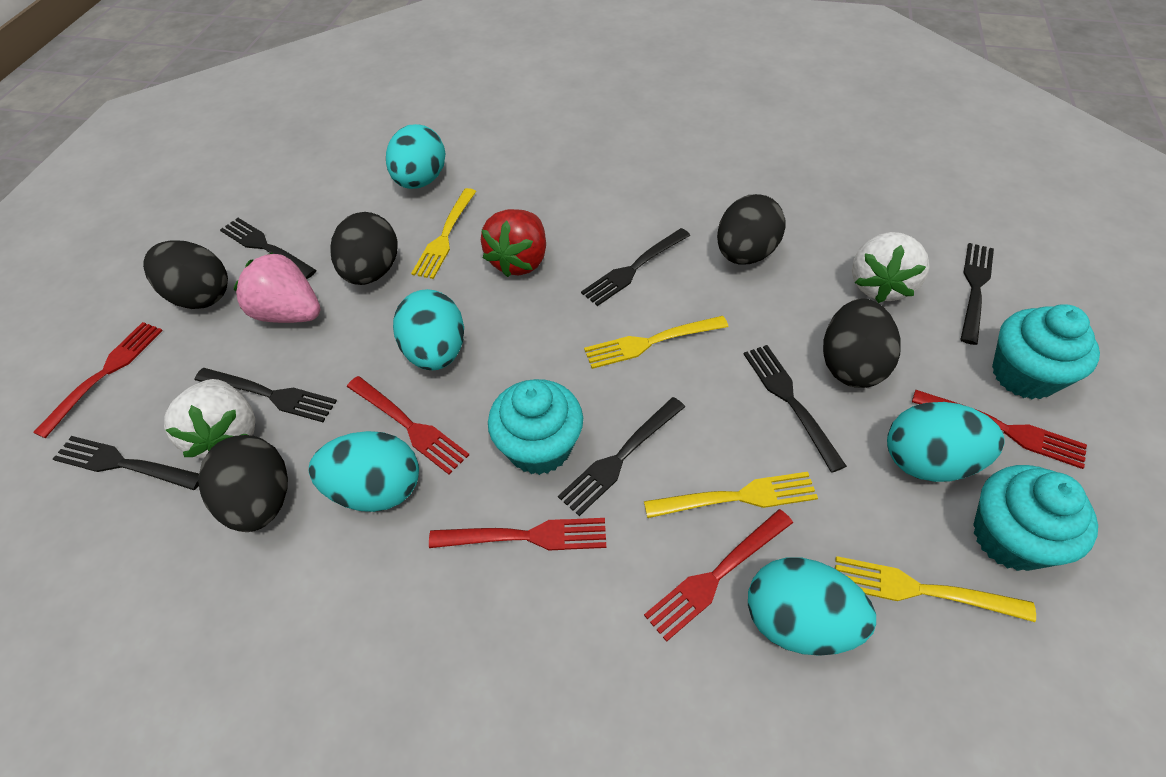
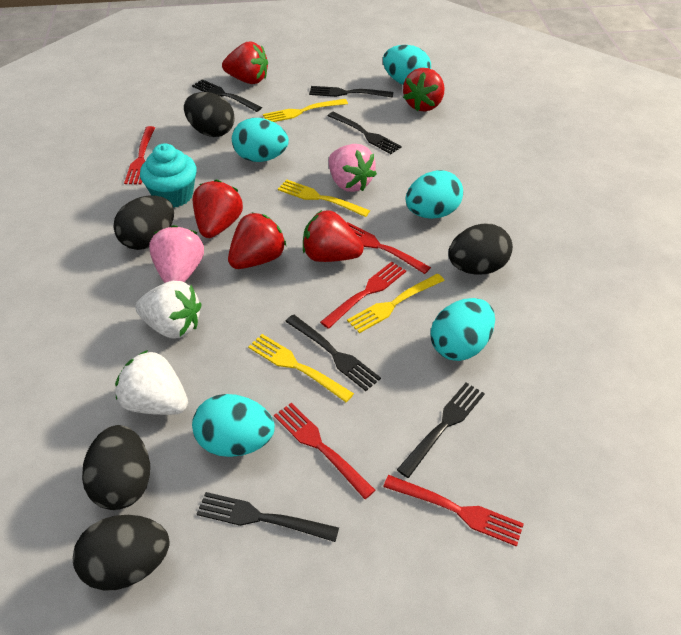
black fork: [53,436,199,490] [195,368,337,422] [220,218,317,279] [558,397,685,516] [581,228,690,306] [744,345,847,473] [960,243,994,345] = 7 -> [192,79,262,112] [197,492,339,542] [285,314,381,391] [309,86,393,98] [328,112,401,154] [397,383,485,478] = 6
pink strawberry: [234,252,320,323] = 1 -> [149,225,204,283] [329,144,377,192] = 2
red strawberry: [481,209,546,277] = 1 -> [193,180,243,238] [222,42,268,84] [228,212,287,269] [303,210,364,262] [403,68,445,112] = 5
turquoise cupcake: [488,379,583,475] [973,465,1098,571] [992,304,1100,399] = 3 -> [140,143,197,208] = 1

